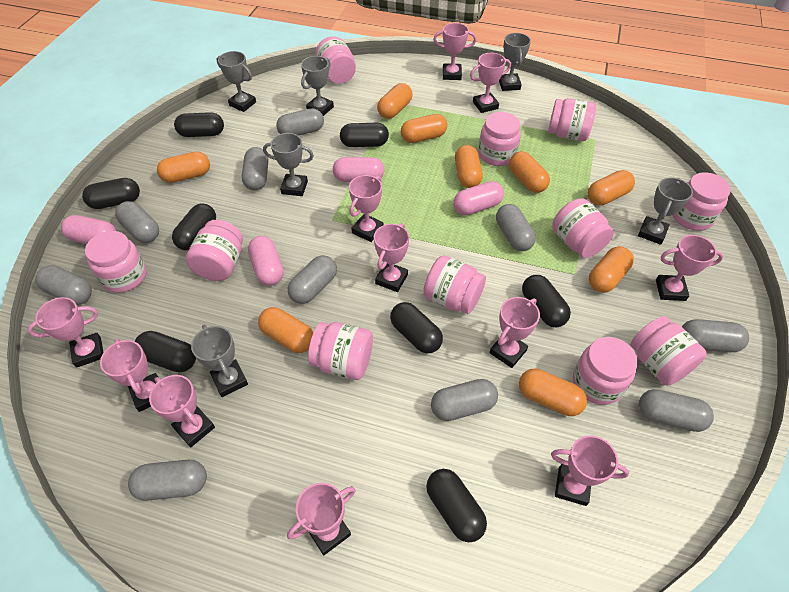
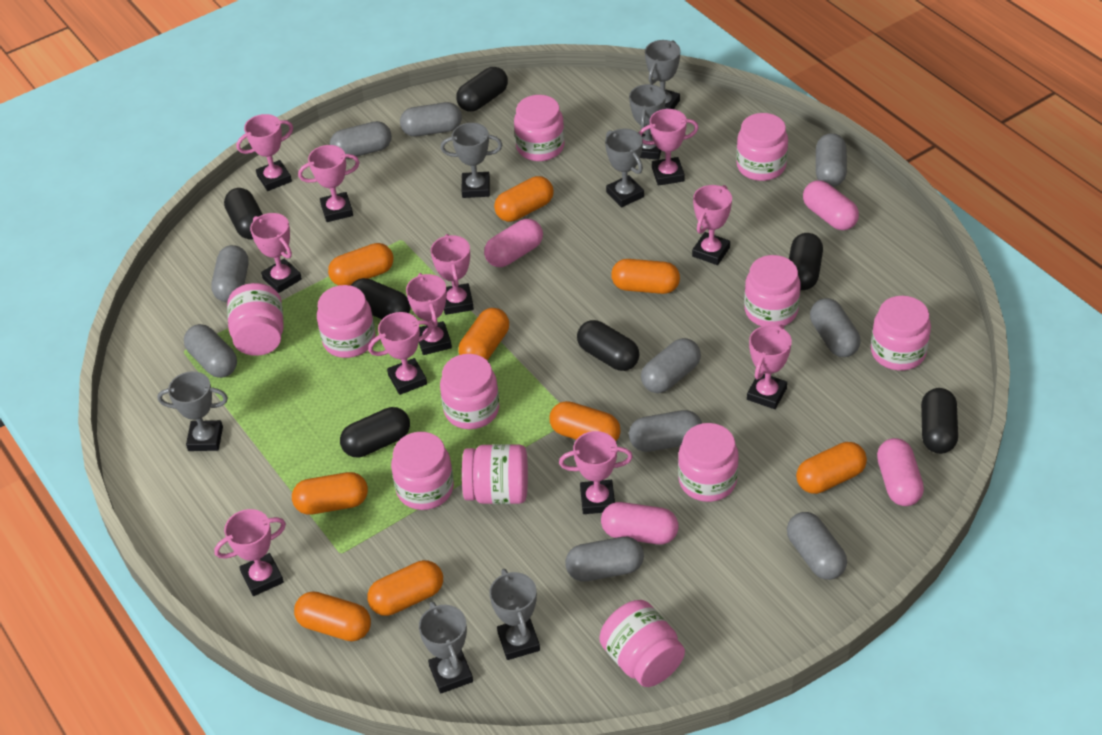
black capsule: [82,178,140,209] [135,331,196,372] [172,203,216,250] [174,112,224,137] [340,123,389,147] [390,302,443,353] [426,469,487,542] [522,275,571,327] = 8 -> [224,188,263,239] [340,407,410,457] [351,278,411,319] [456,67,508,112] [577,320,639,371] [789,233,823,290] [921,388,958,454] = 7
grey trophy: [191,325,248,397] [217,51,256,112] [263,133,314,196] [301,56,334,116] [499,33,531,91] [638,177,693,245] = 6 -> [157,371,228,451] [419,602,473,693] [440,123,503,198] [489,569,540,660] [605,129,644,207] [629,83,666,160] [645,40,680,109] = 7

